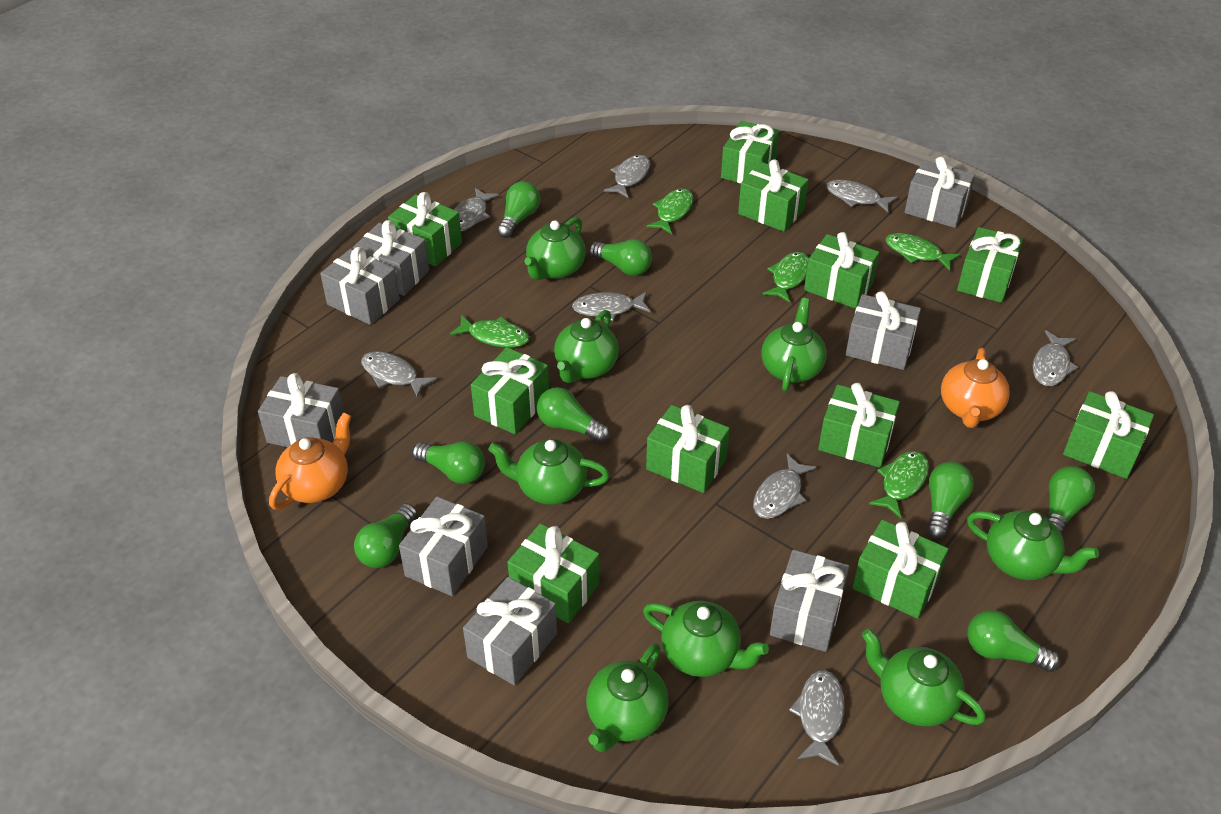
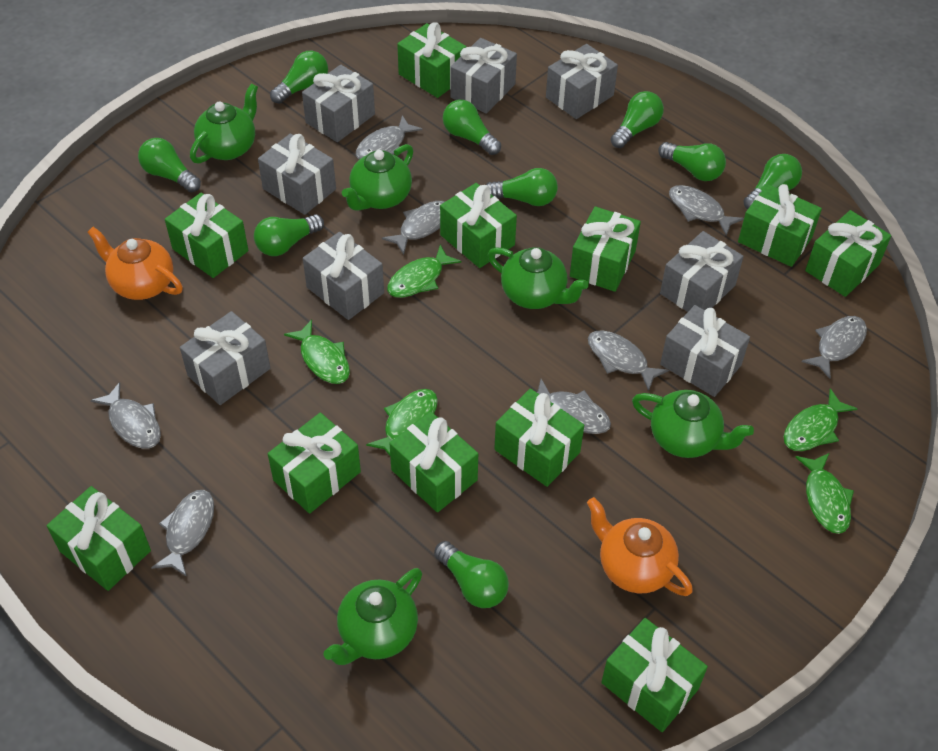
green light bulb: [354,503,417,568] [412,441,485,484] [497,181,540,238] [537,387,610,443] [589,239,652,276] [927,462,974,539] [967,610,1060,672] [1048,466,1095,534] = 8 -> [138,138,201,192] [254,214,324,256] [270,51,328,104] [434,541,509,608] [443,100,501,155] [486,168,558,206] [611,91,664,148] [658,142,726,181] [743,154,802,210] = 9
green teapot: [488,439,610,505] [525,217,586,280] [554,310,619,383] [586,643,669,752] [643,601,769,677] [761,298,827,391] [862,629,986,727] [967,510,1099,580] = 8 -> [190,84,258,164] [323,568,422,665] [342,144,413,211] [487,247,589,309] [632,390,754,458] = 5

